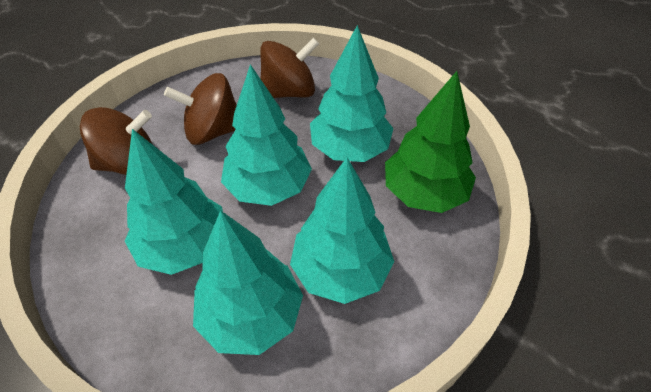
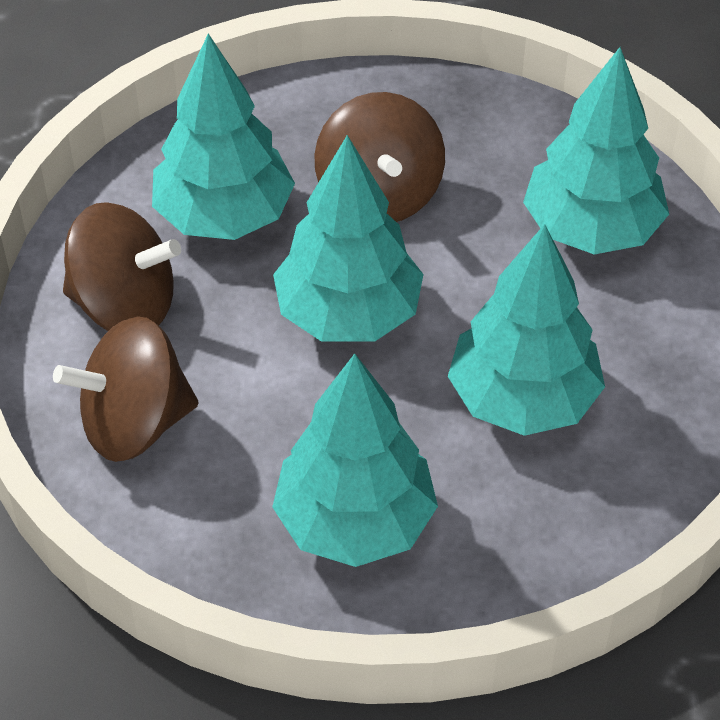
green tree: [385,71,476,213] = 1 -> none = 0

